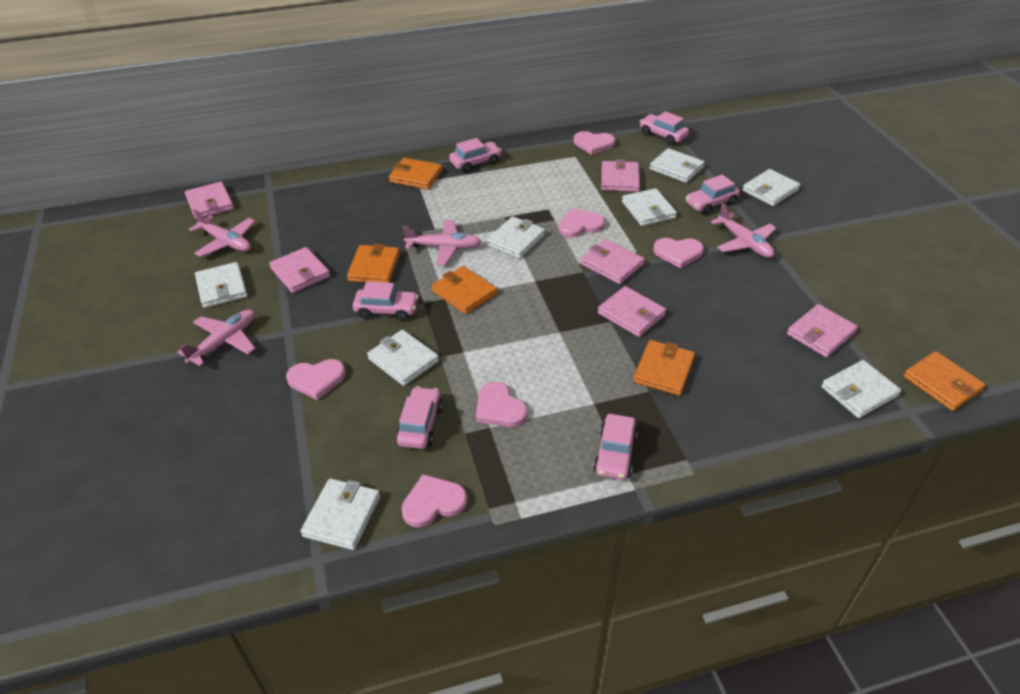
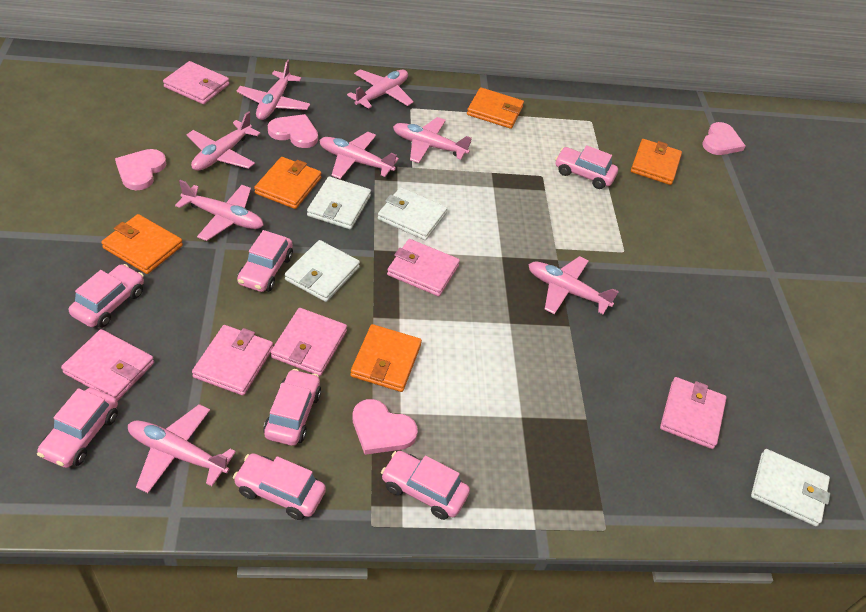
pink car: [353,282,419,321] [396,386,443,449] [449,138,502,173] [593,414,638,480] [640,111,689,145] [686,174,740,215] = 6 -> [37,388,118,468] [69,264,144,328] [233,453,326,520] [237,230,293,292] [263,369,321,446] [381,451,470,520] [555,145,618,189] = 7
pink heart: [286,359,346,400] [401,474,468,528] [476,381,528,427] [559,208,605,237] [574,131,615,155] [653,238,704,268] = 6 -> [115,149,166,190] [268,114,318,148] [352,399,418,455] [702,122,746,155] = 4
pink plane: [178,309,256,366] [189,209,255,257] [403,220,481,265] [711,203,776,258] = 4 -> [128,404,236,493] [175,180,264,241] [186,111,261,171] [237,60,310,120] [319,132,399,179] [347,69,414,109] [393,117,472,163] [528,256,619,314] = 8
white wallet: [195,262,248,308] [301,478,380,550] [367,330,439,386] [486,216,545,259] [622,188,677,226] [649,148,705,183] [742,169,800,206] [821,360,901,418] = 8 -> [285,240,360,302] [307,176,371,229] [378,187,447,240] [751,449,830,526] = 4

